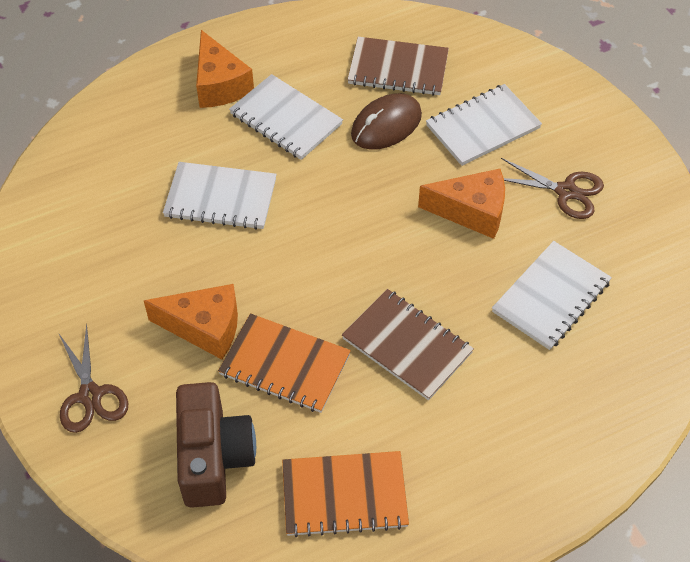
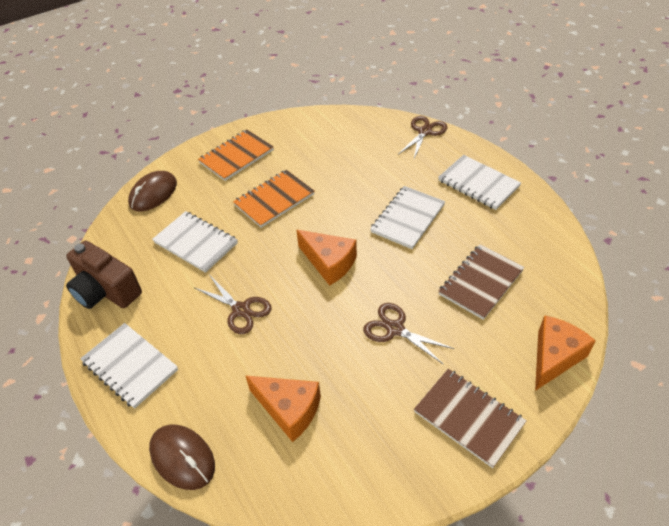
brown mouse: [351,93,422,150] = 1 -> [128,171,177,211] [149,425,215,490] = 2
brown scissors: [59,323,128,433] [501,158,604,219] = 2 -> [195,276,272,334] [363,303,455,365] [399,116,447,159] = 3

